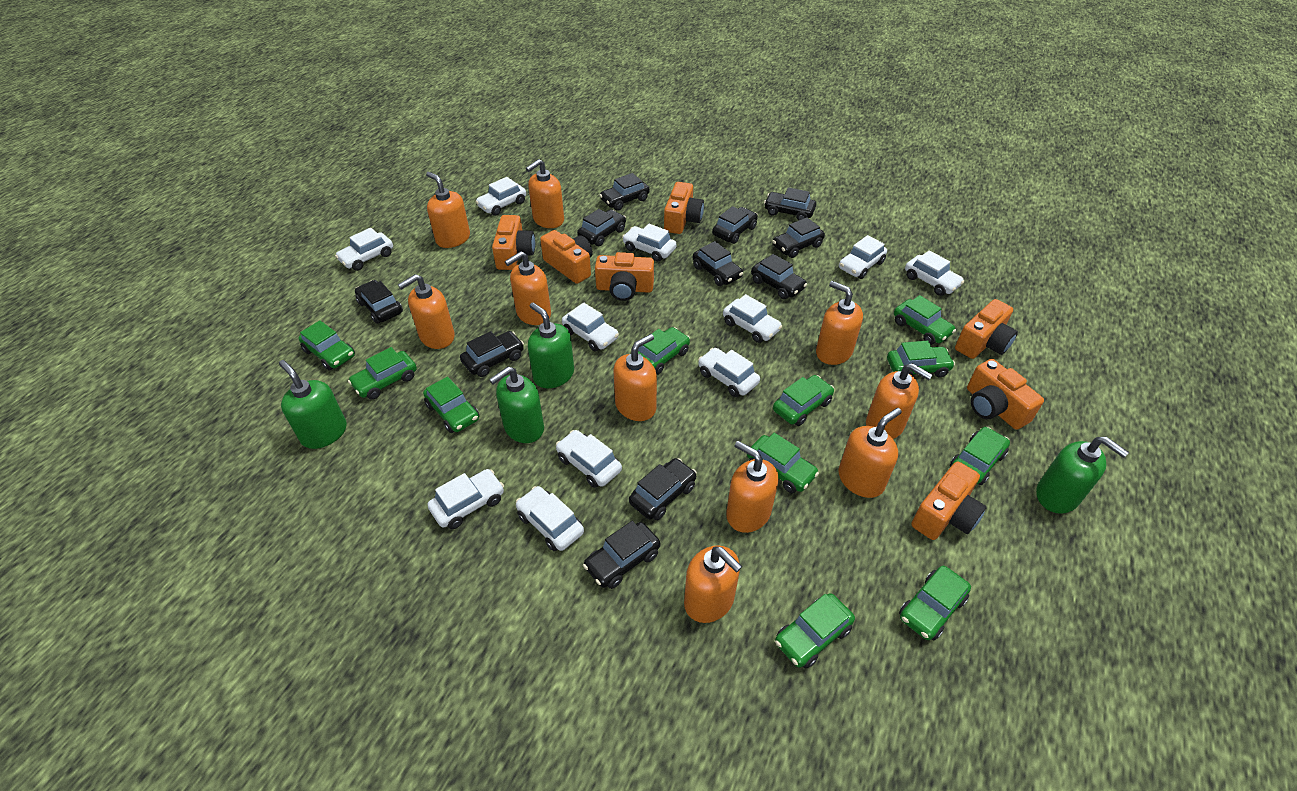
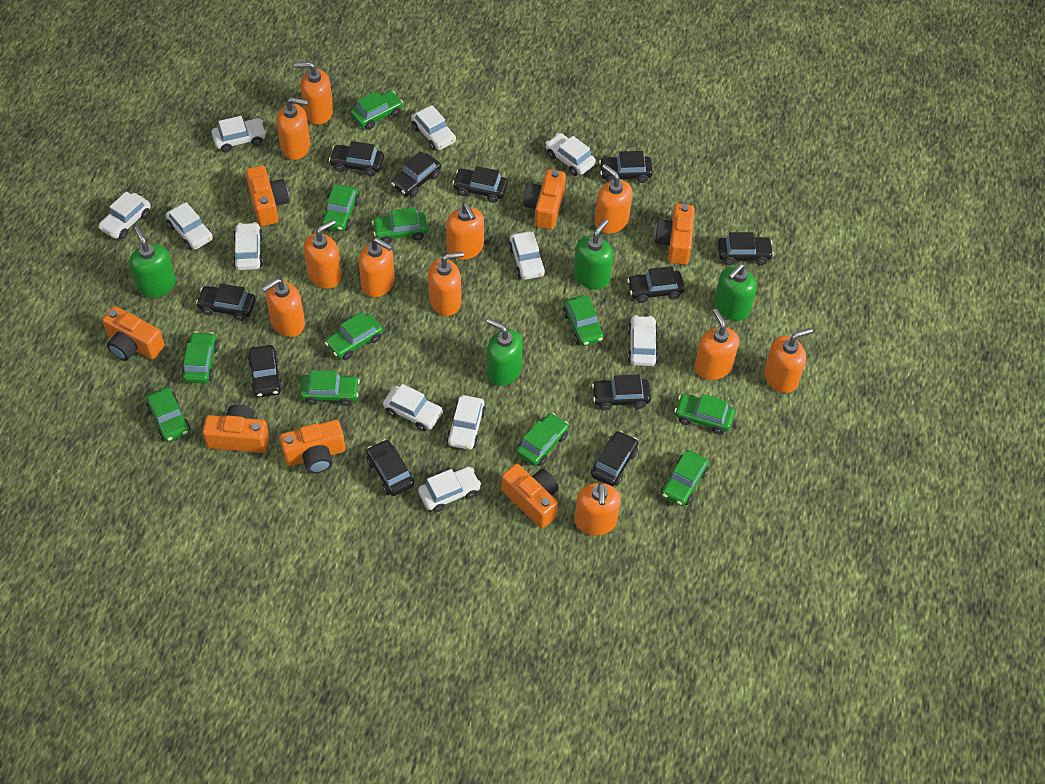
orange soap dispenser: [398,274,455,349] [426,172,470,248] [505,251,551,325] [526,159,564,228] [613,334,657,421] [684,545,742,623] [726,441,778,533] [816,281,863,365] [839,408,902,498] [866,363,933,439] = 10 -> [261,278,305,337] [276,97,310,160] [294,62,333,125] [303,220,342,289] [359,238,395,297] [428,252,464,316] [446,203,484,260] [574,482,621,535] [595,164,633,234] [694,309,739,380] [764,328,813,393] = 11

